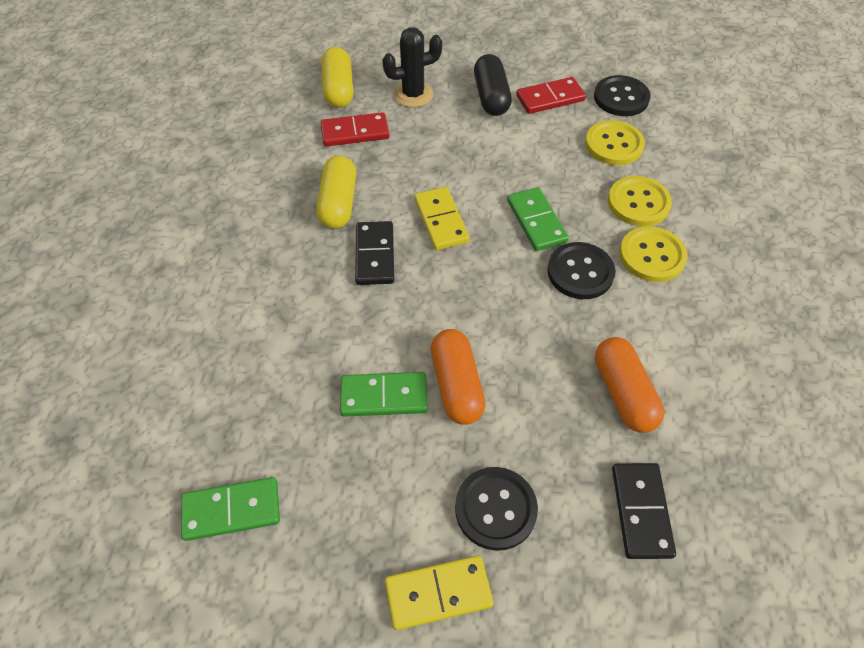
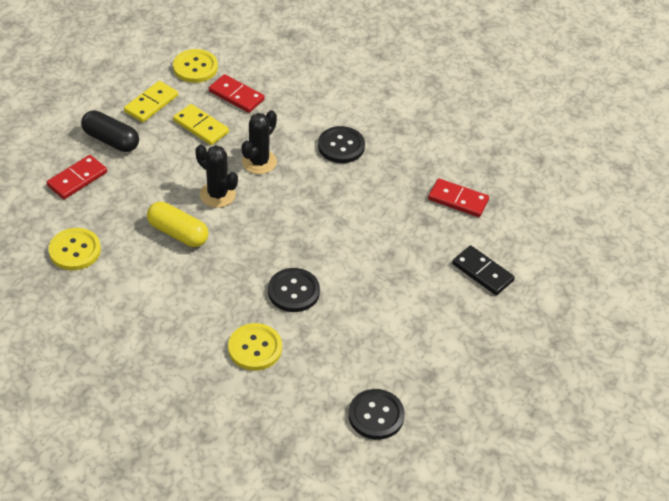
black cactus: [382,27,442,108] = 1 -> [195,144,238,208] [241,110,277,174] = 2
black domino: [355,221,394,285] [612,463,676,559] = 2 -> [452,245,515,295] = 1
green domino: [181,477,280,541] [340,372,428,417] [507,187,569,251] = 3 -> none = 0
orange capsule: [431,329,486,425] [595,337,664,433] = 2 -> none = 0
red domino: [320,112,389,147] [516,77,586,114] = 2 -> [46,155,107,199] [209,74,265,113] [428,178,489,217] = 3
yellow capsule: [316,156,356,229] [321,47,354,108] = 2 -> [147,202,209,247] = 1

